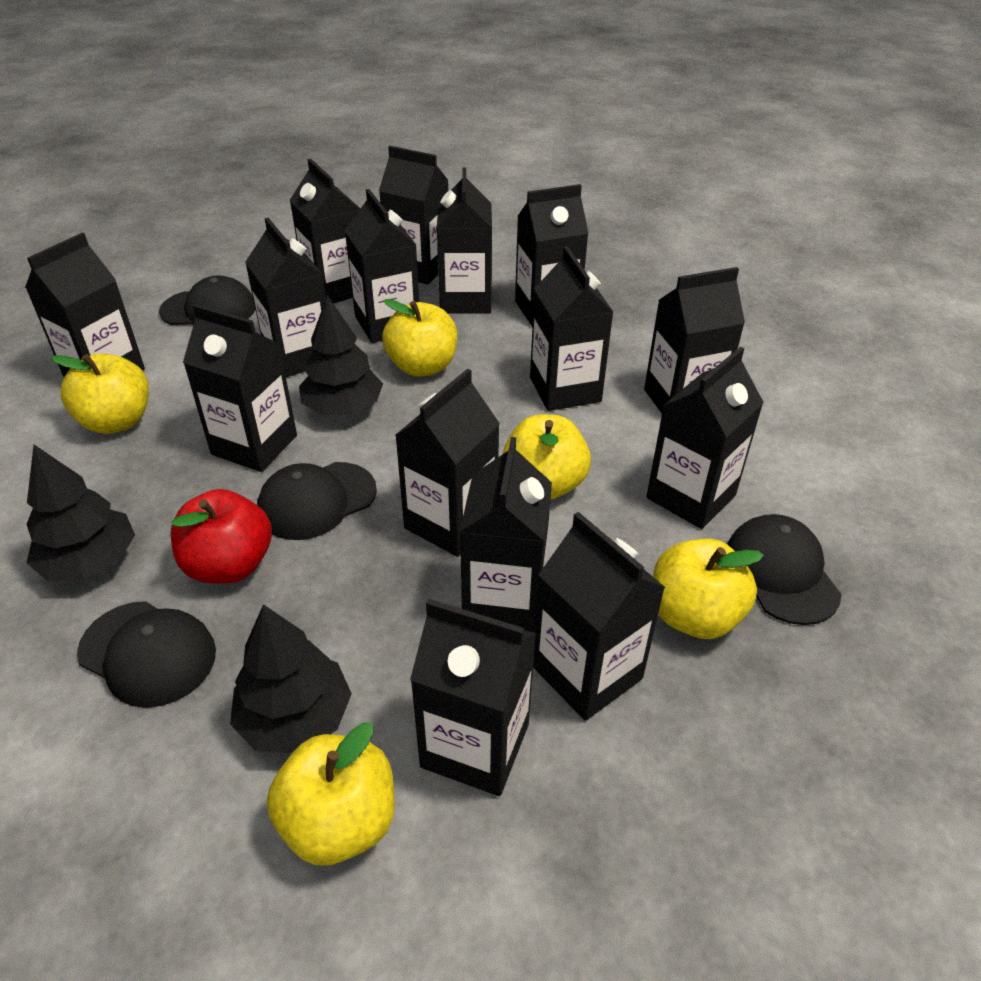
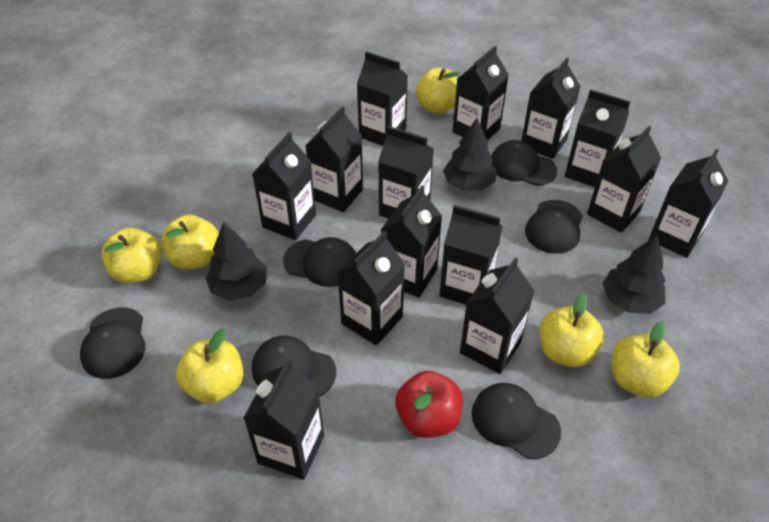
black cap: [77,601,216,708] [159,275,255,325] [257,462,377,540] [727,514,842,625] = 4 -> [80,308,145,379] [252,336,336,397] [283,237,356,287] [472,383,561,459] [491,140,557,186] [525,200,583,254] = 6
black carton: [25,233,145,377] [183,304,297,472] [245,218,326,377] [290,159,360,304] [344,189,419,343] [379,146,449,285] [395,369,500,557] [410,599,536,796] [437,168,492,314] [460,437,552,633] [515,184,589,327] [530,246,613,411] [533,512,666,721] [644,267,745,413] [646,347,764,529] = 15 -> [244,359,324,480] [252,132,316,240] [305,106,363,212] [337,231,405,345] [357,51,408,146] [378,126,434,219] [381,185,442,298] [439,205,503,305] [453,46,509,141] [460,257,534,374] [521,58,580,159] [565,89,631,187] [587,126,661,233] [649,149,728,258] = 14
yellow apple: [51,354,149,434] [267,722,395,865] [382,299,457,377] [503,414,591,500] [653,539,764,639] = 5 -> [102,228,162,283] [161,215,219,269] [176,328,244,403] [416,68,461,114] [540,293,604,367] [612,321,680,397] = 6

